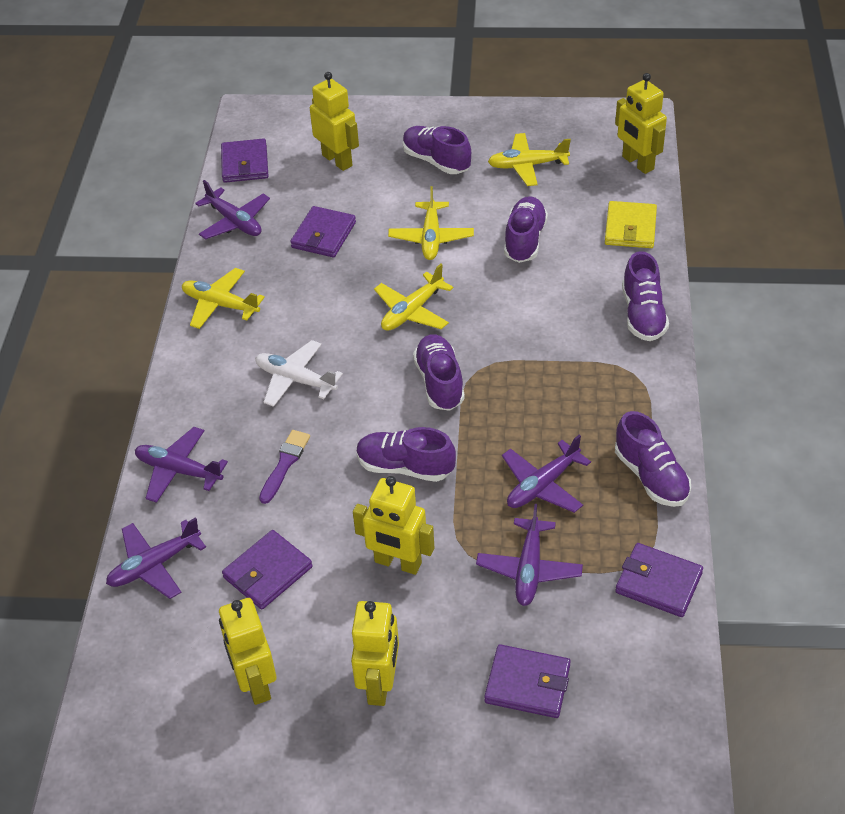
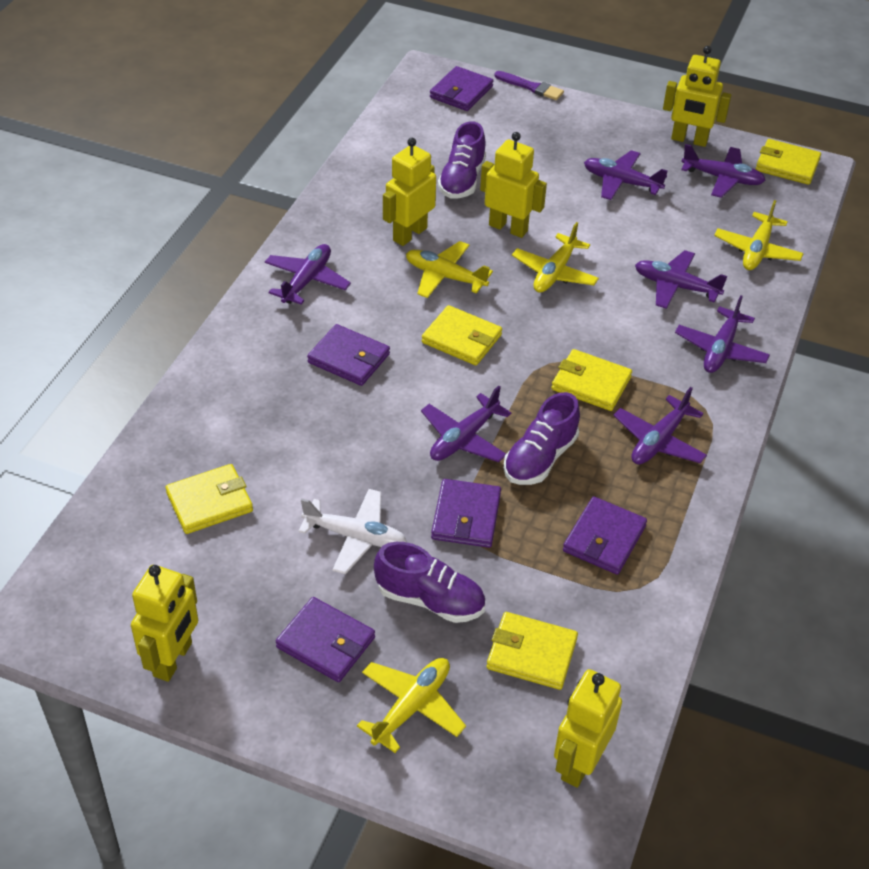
purple plane: [106,517,206,599] [135,427,228,503] [195,180,270,240] [476,504,583,606] [502,435,591,513] = 5 -> [265,244,351,305] [421,386,511,462] [584,150,668,200] [613,387,707,464] [635,250,728,309] [675,295,770,373] [681,144,766,198] = 7
purple shoe: [356,427,456,482] [403,126,471,174] [413,334,465,411] [504,196,548,263] [615,411,691,507] [622,251,669,341] = 6 -> [374,542,485,623] [438,121,486,199] [503,392,580,485] = 3
yellow wallet: [605,201,657,248] = 1 -> [165,464,253,534] [422,305,502,365] [487,612,578,690] [552,349,632,411] [756,139,821,185] = 5

